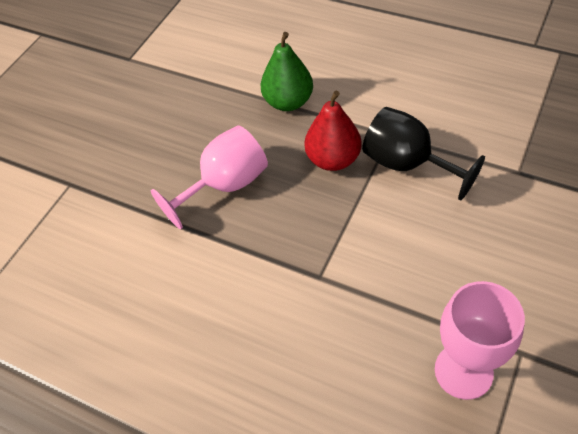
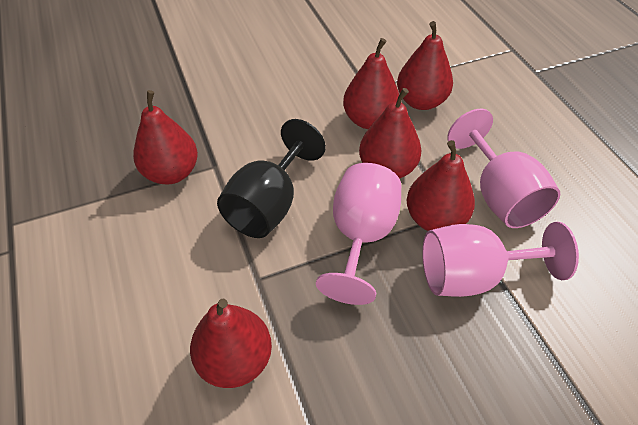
green pear: [261,32,313,111] = 1 -> none = 0
pink goblet: [151,126,268,229] [435,281,525,400] = 2 -> [316,163,401,305] [422,222,579,297] [447,109,560,228] = 3
red pear: [305,91,362,171] = 1 -> [133,90,198,184] [190,299,272,388] [343,38,399,129] [359,88,422,179] [397,21,453,110] [407,140,475,231] = 6

